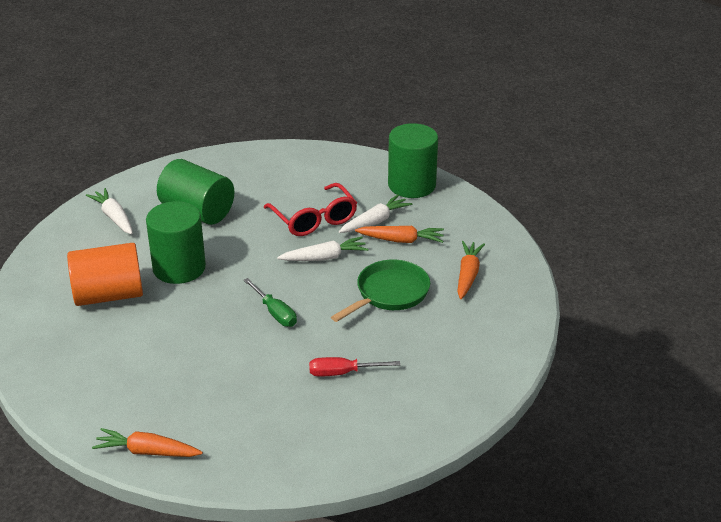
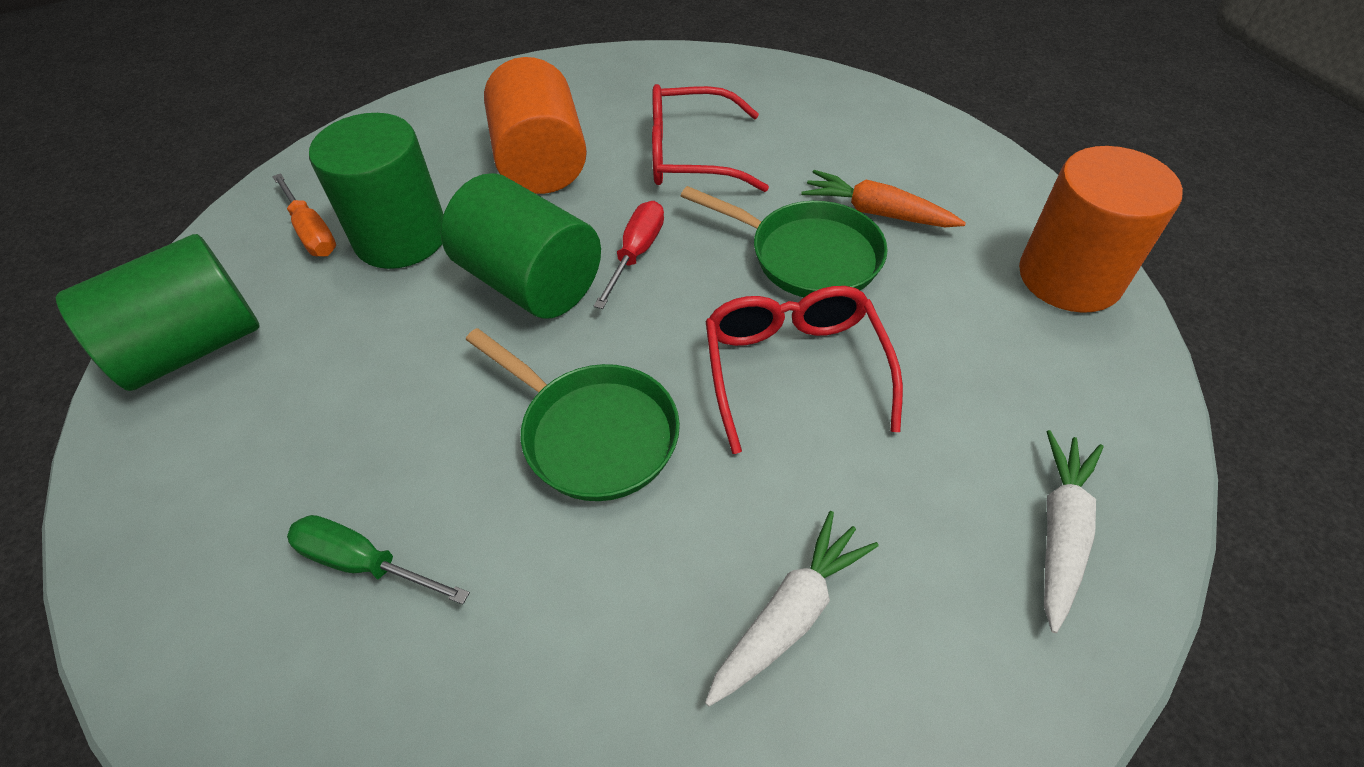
green pan: [331,260,430,322] = 1 -> [466,328,680,501] [681,186,888,297] = 2
orange carrot: [92,428,203,457] [355,226,444,243] [457,241,485,299] = 3 -> [801,170,966,227] = 1
orange cylinder: [67,243,143,306] = 1 -> [484,57,587,194] [1019,146,1183,313] = 2
orange screwdriver: none = 0 -> [272,173,336,256] = 1
red glasses: [264,183,357,236] = 1 -> [652,84,769,192] [705,286,903,454] = 2
white carrot: [86,188,133,234] [277,237,368,261] [339,195,412,233] = 3 -> [705,511,879,706] [1044,430,1104,633] = 2

